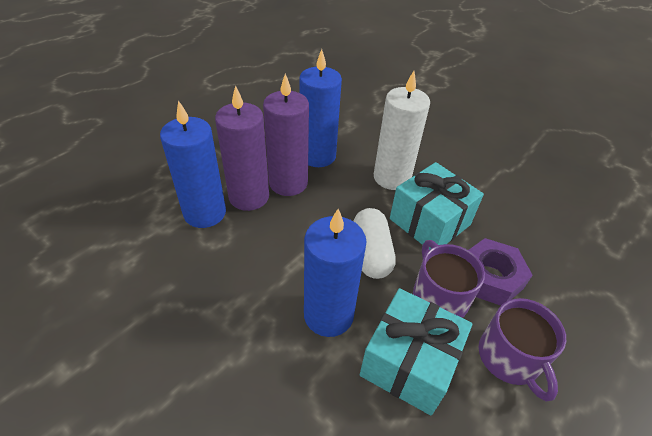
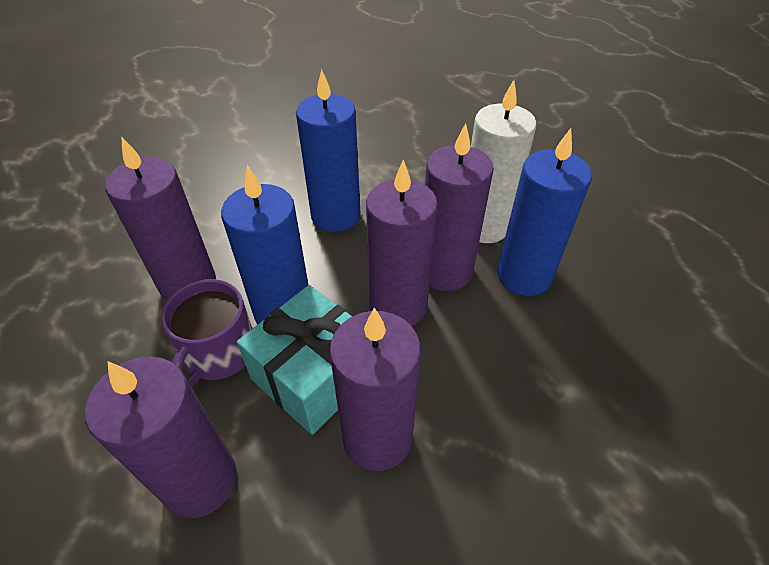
purple candle: [215,85,269,211] [263,74,309,196] = 2 -> [85,356,237,519] [105,137,216,301] [330,307,421,471] [366,160,438,326] [425,123,494,291] = 5
purple mug: [413,240,485,318] [479,298,566,402] = 2 -> [161,279,252,387] = 1
purple nut: [469,238,533,306] = 1 -> none = 0
turquoise gift: [360,288,472,416] [390,162,484,250] = 2 -> [237,285,352,435] = 1
white capsule: [353,208,396,279] = 1 -> none = 0

